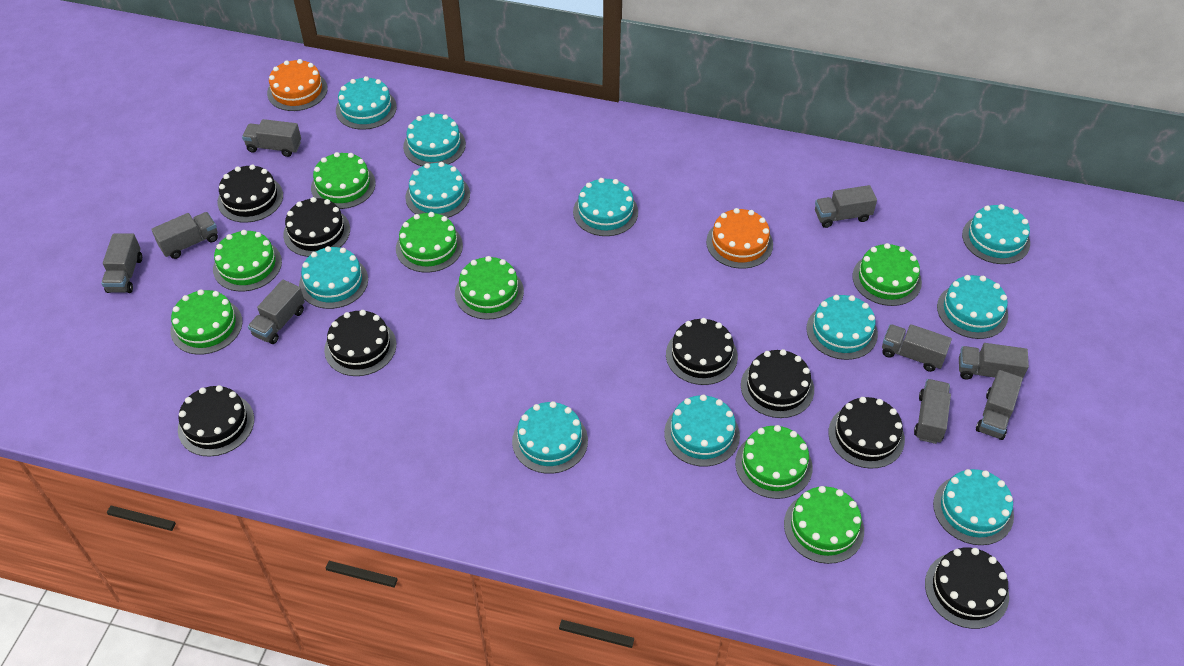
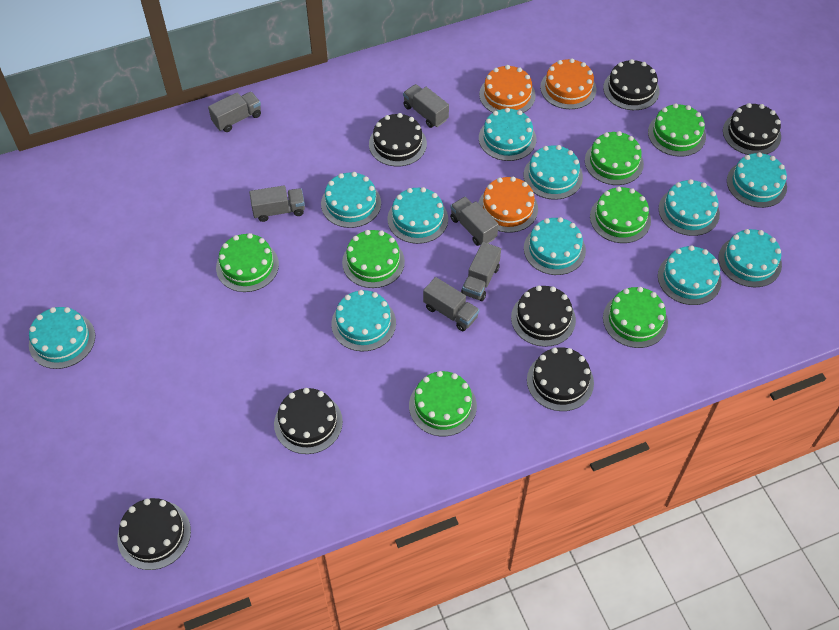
black cake: [178,385,254,457] [218,164,283,223] [283,197,350,257] [324,310,396,376] [666,318,738,385] [741,349,814,418] [828,397,905,469] [925,548,1009,629] = 8 -> [117,498,191,570] [274,388,343,454] [369,113,427,166] [511,286,576,347] [527,347,594,411] [603,59,660,110] [723,103,781,155] = 7
green cake: [171,289,242,355] [213,230,282,291] [311,152,376,209] [396,212,463,273] [455,256,524,320] [735,425,813,499] [784,486,864,564] [852,243,922,306] = 8 -> [216,233,279,292] [342,230,405,288] [409,371,477,436] [585,131,644,185] [590,186,651,243] [603,287,668,348] [648,104,706,157] = 7
grey truck: [101,234,142,293] [151,212,218,259] [242,119,301,157] [248,280,305,344] [815,185,877,228] [882,324,952,372] [914,379,951,444] [959,343,1029,379] [976,370,1023,440] = 9 -> [208,92,261,132] [249,186,305,222] [403,84,449,128] [423,277,479,331] [450,197,499,246] [461,242,501,301] = 6
orange cake: [267,59,328,111] [706,208,773,269] = 2 -> [478,177,538,233] [479,65,536,113] [540,58,597,109] = 3

